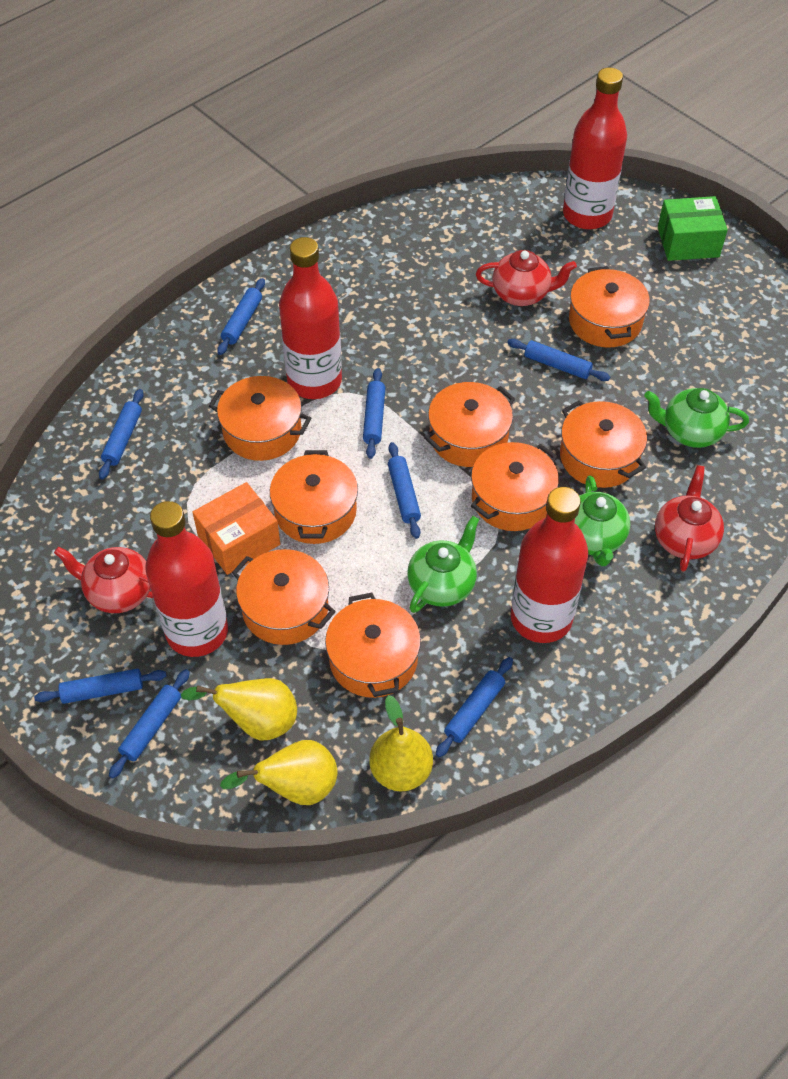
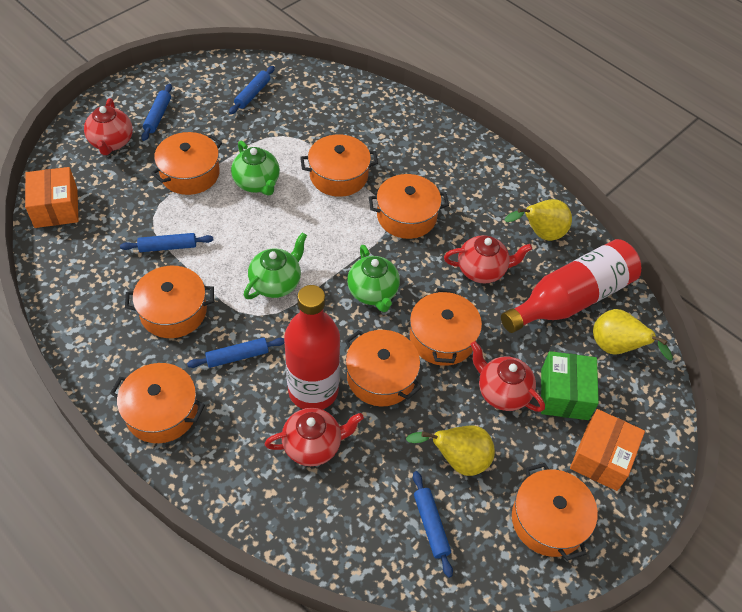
blue rolling pin: [34,669,167,704] [99,389,144,479] [109,669,190,779] [217,278,265,355] [363,368,385,459] [388,442,421,539] [436,657,513,757] [507,339,610,381] = 8 -> [120,233,213,252] [141,84,172,141] [187,338,284,368] [229,66,275,114] [413,471,453,578] = 5
orange box: [192,482,281,575] = 1 -> [25,167,79,228] [570,409,645,491] = 2
red bottle: [145,501,228,657] [279,237,342,399] [511,487,588,643] [563,68,627,229] = 4 -> [284,285,340,410] [501,239,641,333] = 2
red teapot: [54,547,153,613] [476,250,577,306] [655,465,724,572] = 3 -> [84,98,133,155] [265,408,364,466] [444,235,532,284] [470,341,545,412] = 4

